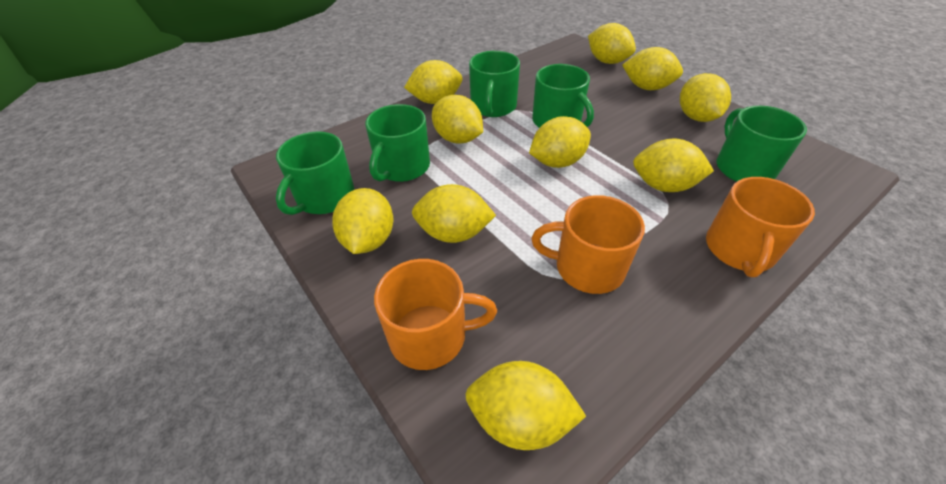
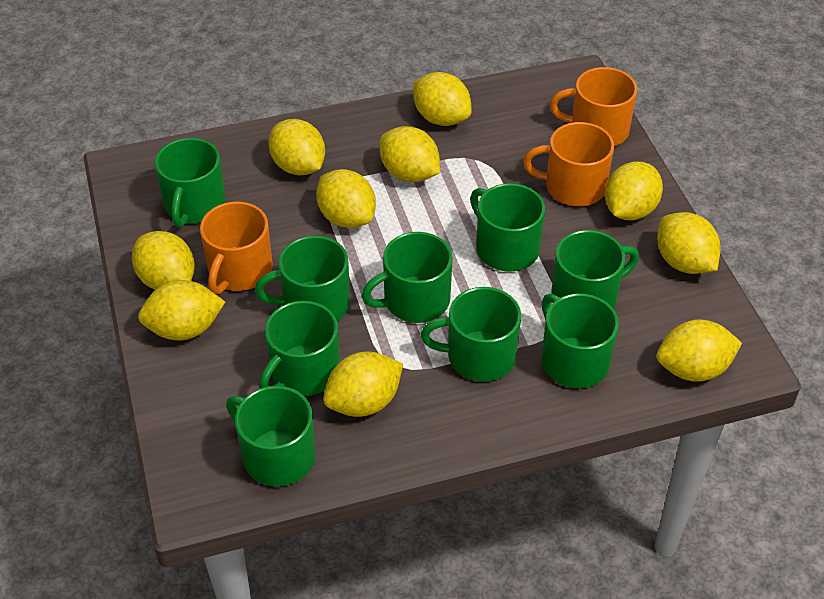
green mug: [276,131,355,215] [365,104,430,182] [469,51,520,117] [532,64,594,128] [716,106,807,182] = 5 -> [155,138,226,227] [226,386,316,487] [255,236,350,321] [259,301,340,396] [361,232,453,323] [421,287,521,382] [470,183,545,272] [542,293,619,388] [551,230,639,309] = 9

